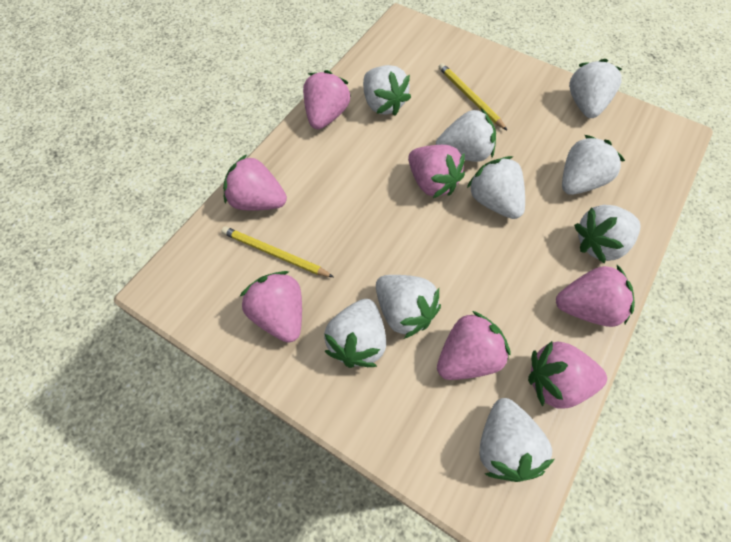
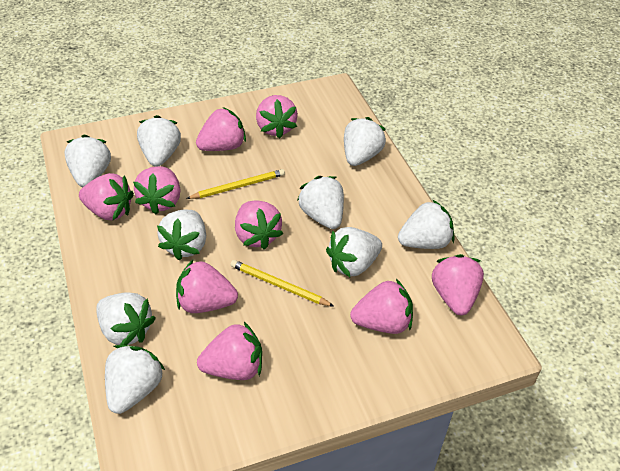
pink strawberry: [223,154,287,211] [239,271,302,343] [303,70,351,129] [408,145,465,198] [437,311,510,380] [528,341,607,409] [556,265,635,327] = 7 -> [79,173,134,220] [133,166,180,214] [176,259,238,313] [196,107,246,151] [197,322,262,380] [235,200,283,250] [256,95,298,139] [350,279,413,334] [432,254,484,315] = 9

